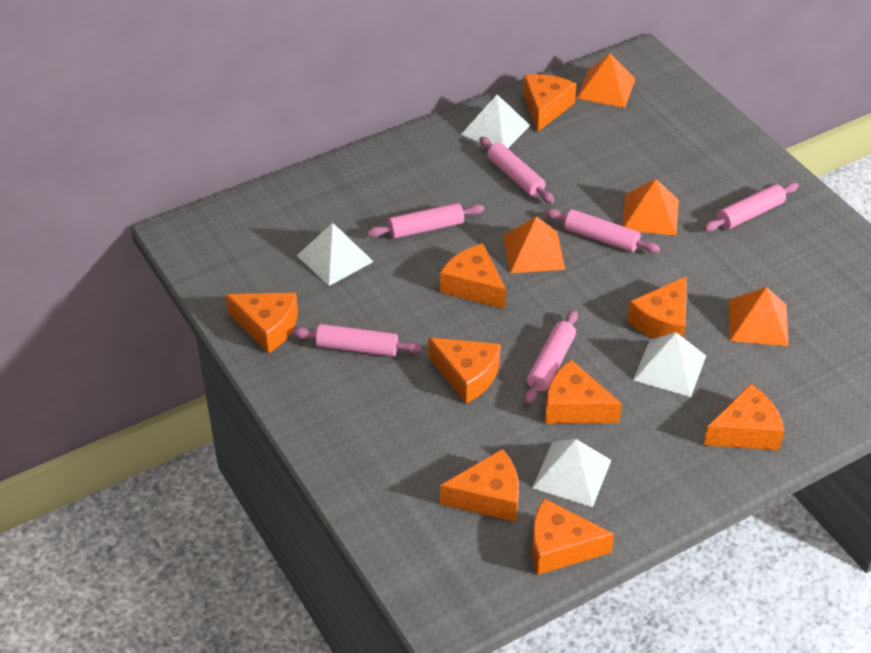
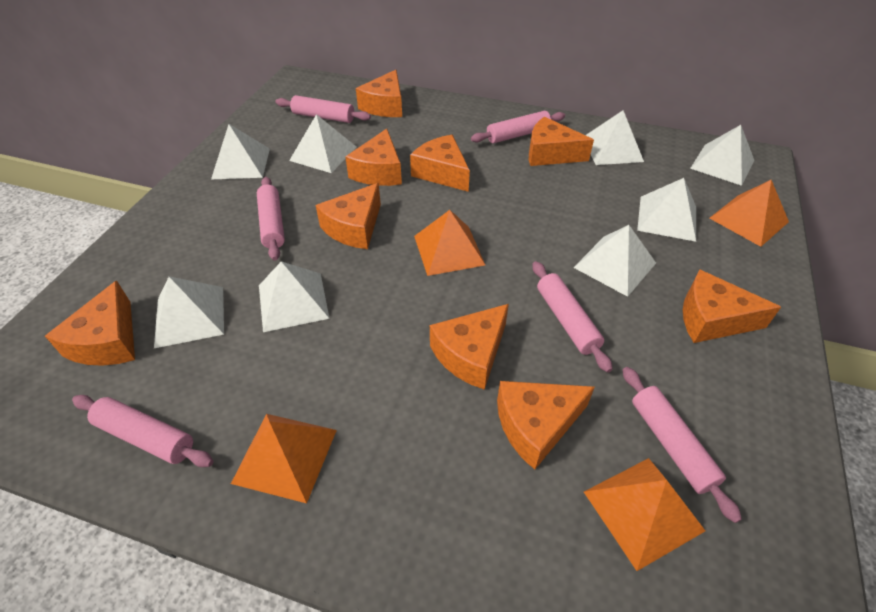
white pyramid: [297,223,374,286] [461,95,531,148] [532,439,612,507] [633,332,706,397] = 4 -> [154,276,224,348] [211,124,270,179] [259,261,329,332] [289,114,357,173] [573,225,656,297] [586,110,644,165] [637,178,696,242] [690,125,755,186] = 8

